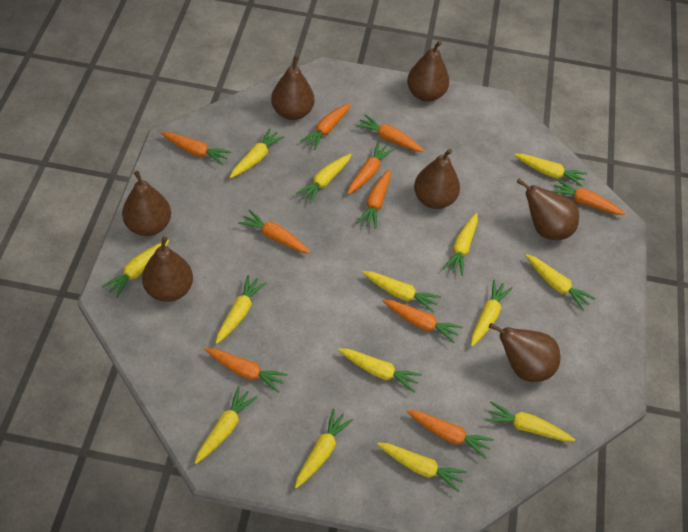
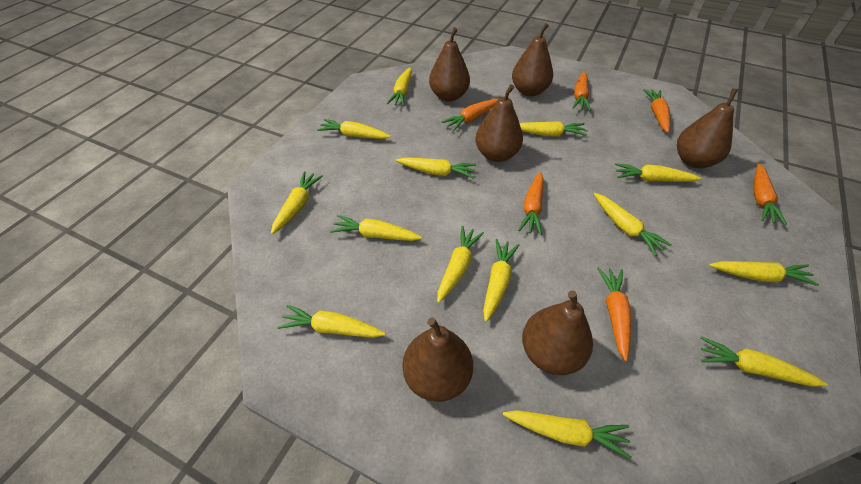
brown pear: [122,171,171,236] [142,236,193,302] [271,55,314,120] [407,41,449,102] [414,149,460,209] [489,323,561,382] [517,179,579,240] = 7 -> [402,318,473,402] [429,27,470,101] [475,84,523,162] [512,23,553,96] [522,291,593,375] [677,88,738,168] = 6
orange carrot: [161,132,231,166] [205,348,288,393] [238,209,311,254] [300,103,351,150] [347,142,394,194] [356,114,424,152] [357,169,391,229] [383,299,463,344] [407,410,494,459] [552,178,625,215] = 10 -> [442,99,498,131] [518,172,543,235] [573,72,591,111] [597,267,631,362] [643,89,670,133] [753,164,787,225] = 6

